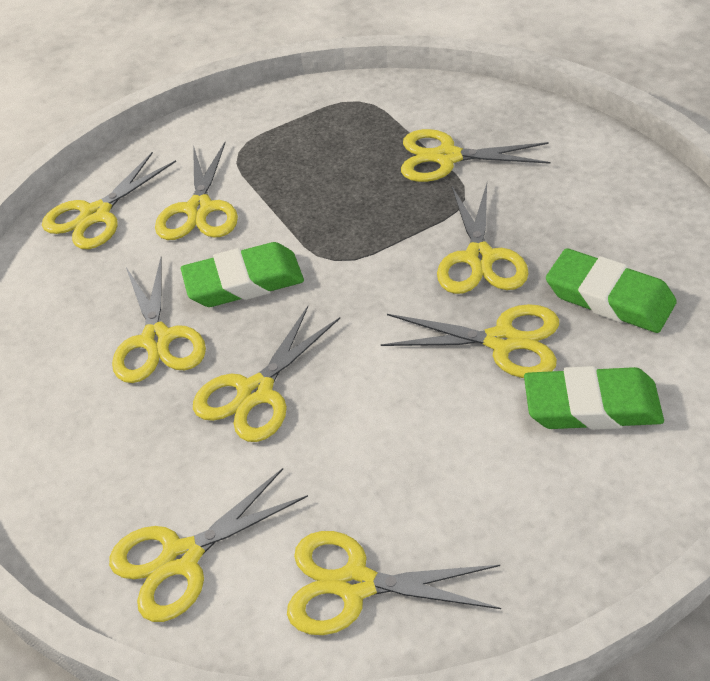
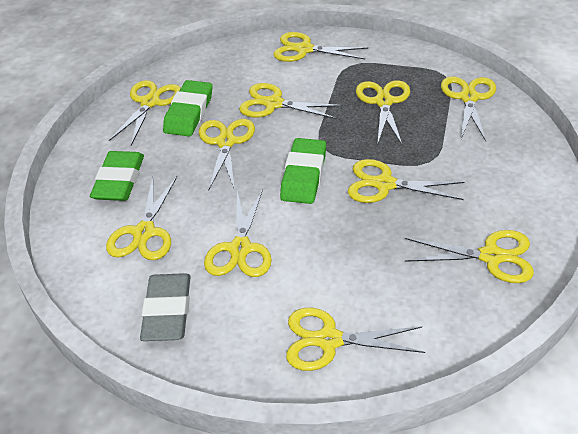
grey eraser: none = 0 -> [140,273,191,341] = 1
yellow scissors: [42,152,176,249] [109,468,308,622] [112,258,206,383] [155,142,238,240] [193,306,340,442] [287,531,501,635] [381,304,559,378] [401,129,550,182] [437,183,529,294] = 9 -> [106,177,177,260] [109,80,181,145] [199,119,255,190] [204,189,272,277] [239,83,343,119] [273,32,368,62] [286,308,425,371] [348,159,465,203] [356,80,410,145] [405,230,534,283] [441,76,496,141] = 11

